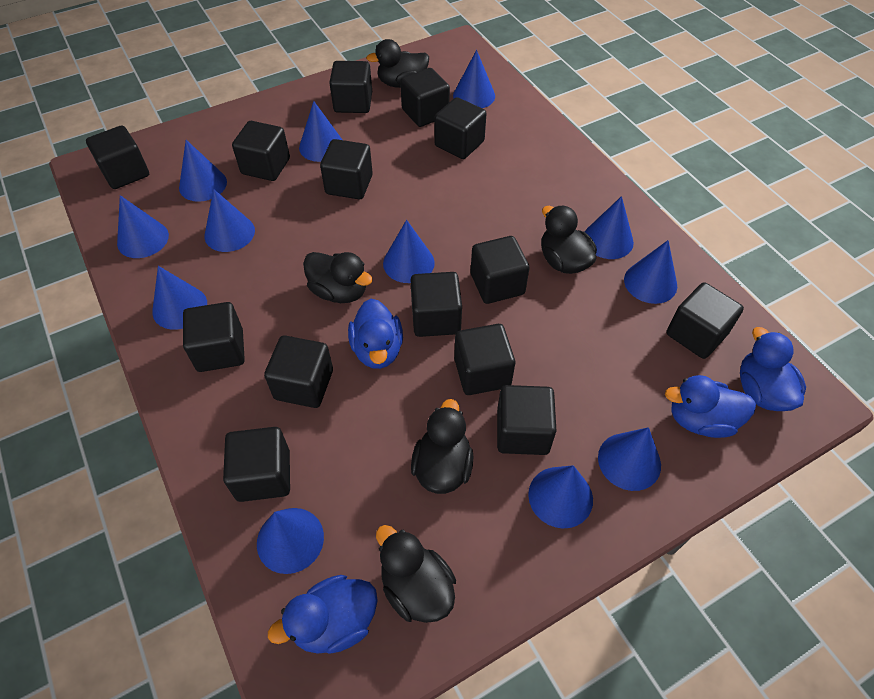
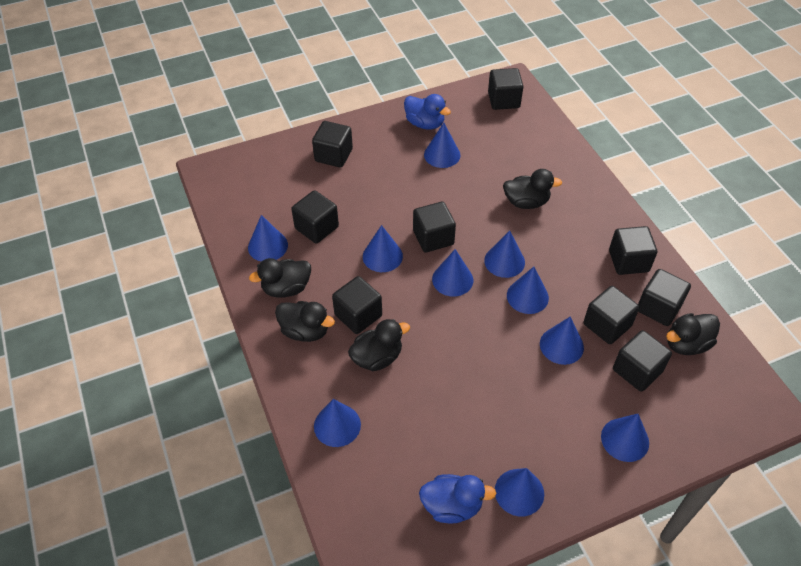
black cube: [86,126,149,189] [183,302,245,372] [223,427,290,502] [232,121,290,181] [264,335,333,408] [320,139,373,199] [329,61,372,113] [400,68,450,127] [411,272,462,337] [434,97,486,159] [454,324,515,395] [471,236,530,304] [497,385,556,455] [666,282,744,359] = 14 -> [291,190,339,244] [312,121,353,168] [332,276,382,334] [413,202,456,253] [488,68,523,110] [584,286,639,344] [609,226,657,275] [613,330,672,392] [638,269,691,326] = 9
blue cone: [117,195,169,258] [152,266,207,330] [179,140,227,202] [204,189,255,252] [257,508,324,574] [299,101,342,162] [383,220,435,283] [453,50,495,108] [528,465,593,528] [585,196,634,259] [598,427,661,491] [624,240,677,304] = 12 -> [248,215,288,262] [314,399,361,447] [363,225,403,272] [424,123,460,168] [432,249,473,297] [484,230,525,278] [495,468,544,516] [507,267,549,314] [540,316,584,365] [601,414,649,462] = 10
blue duck: [268,575,378,654] [348,299,403,369] [665,375,756,438] [740,327,806,411] = 4 -> [404,94,451,130] [419,474,496,523] = 2

